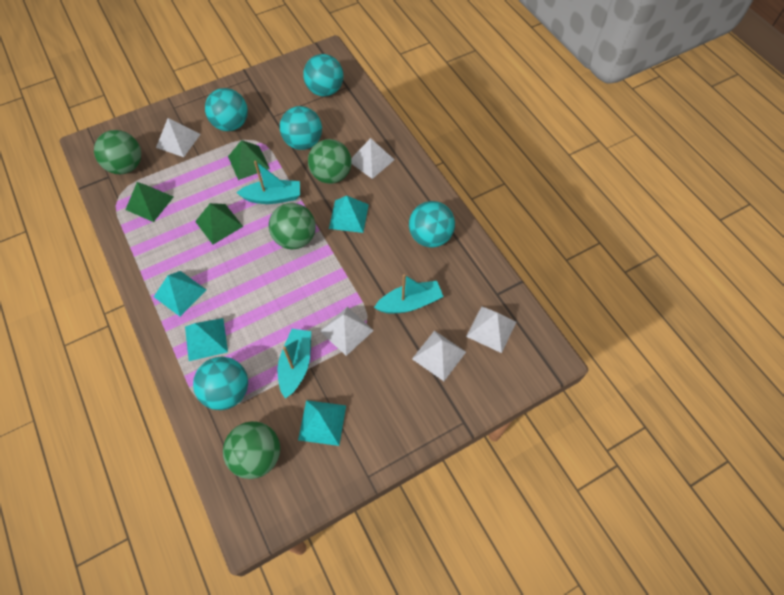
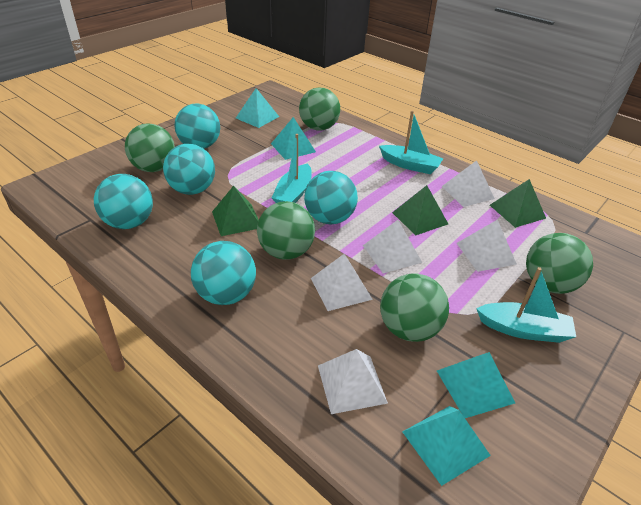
green ball: [94,130,141,174] [223,421,280,479] [269,203,316,249] [308,139,352,184] = 4 -> [125,123,175,172] [257,201,315,260] [299,87,340,131] [380,273,449,342] [526,233,593,294] = 5

